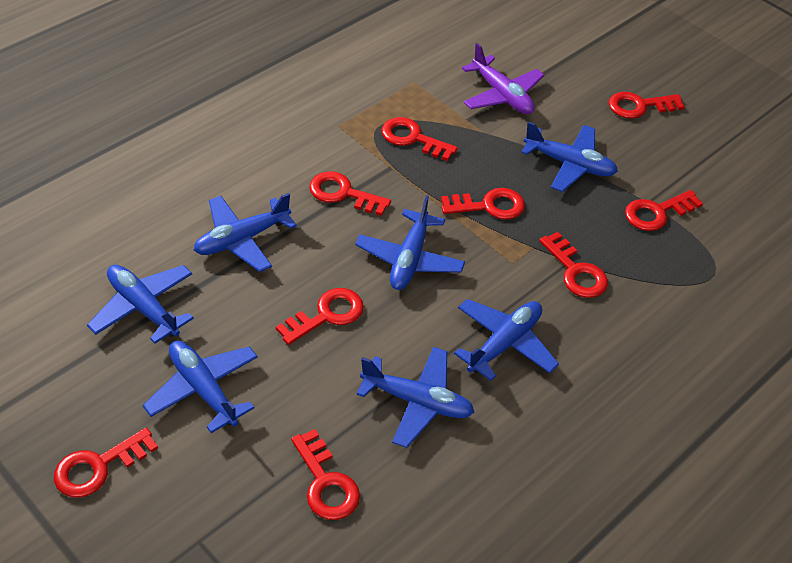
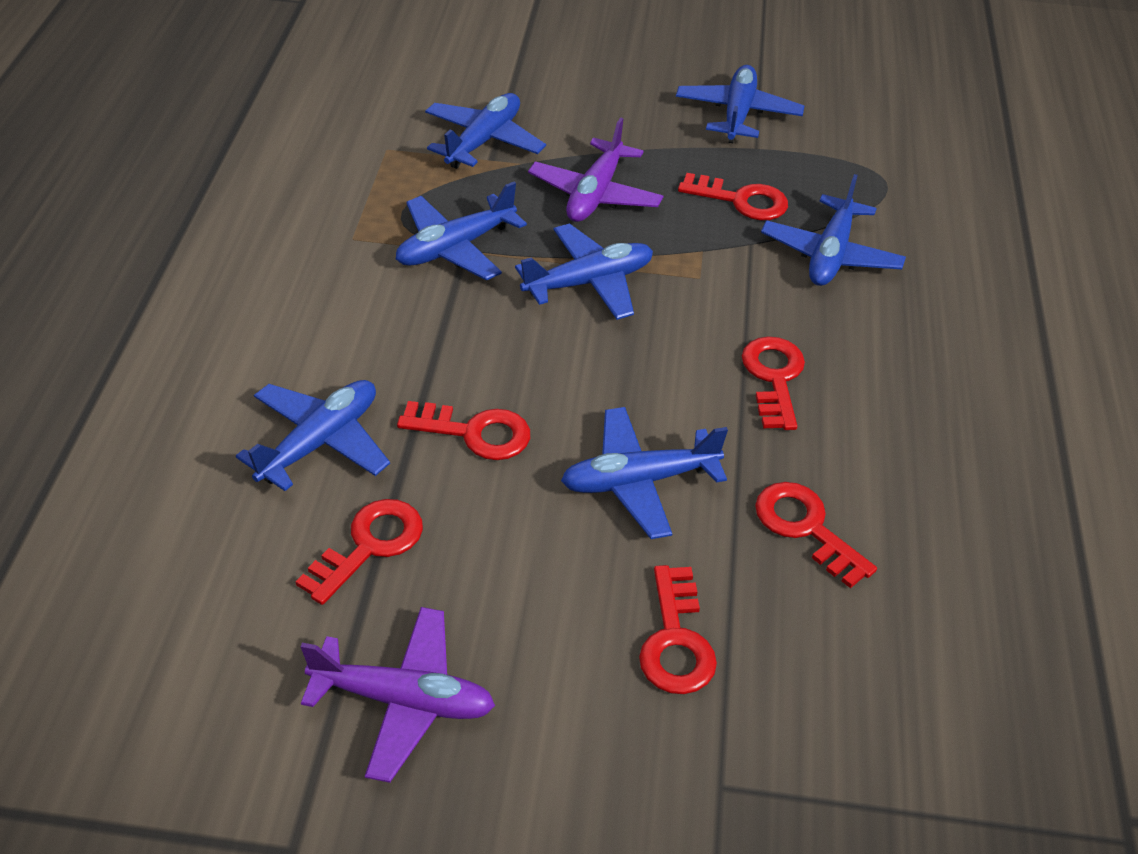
purple plane: [462,43,545,114] = 1 -> [300,607,495,783] [528,117,663,222] = 2
red key: [54,428,158,497] [276,288,364,345] [291,429,360,520] [309,171,391,216] [381,117,458,161] [441,188,525,220] [539,232,608,298] [609,92,685,119] [625,190,703,231] = 9 -> [296,499,423,605] [397,401,530,460] [639,565,717,694] [678,173,788,220] [742,336,805,430] [755,482,877,588] = 6

